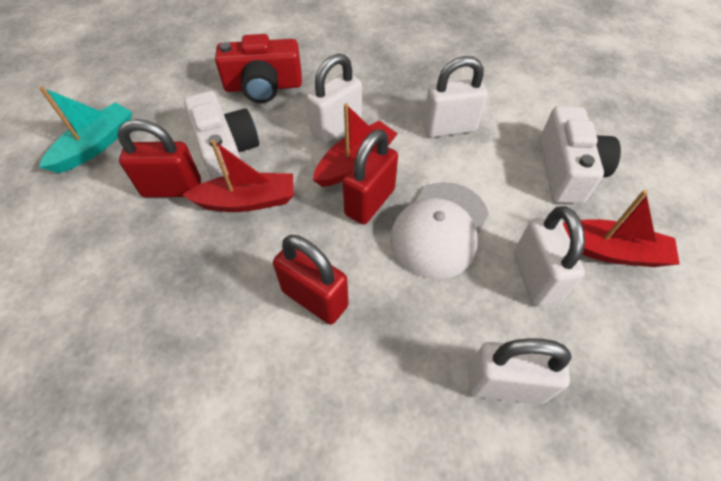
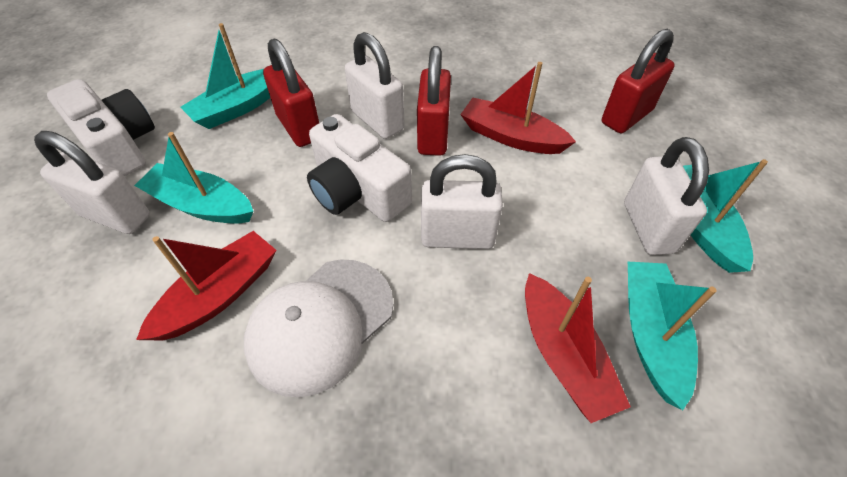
red camera: [215,34,302,103] = 1 -> none = 0
turquoise boat: [39,86,132,173] = 1 -> [134,132,254,224] [180,23,270,129] [628,262,717,410] [683,159,768,273] = 4

